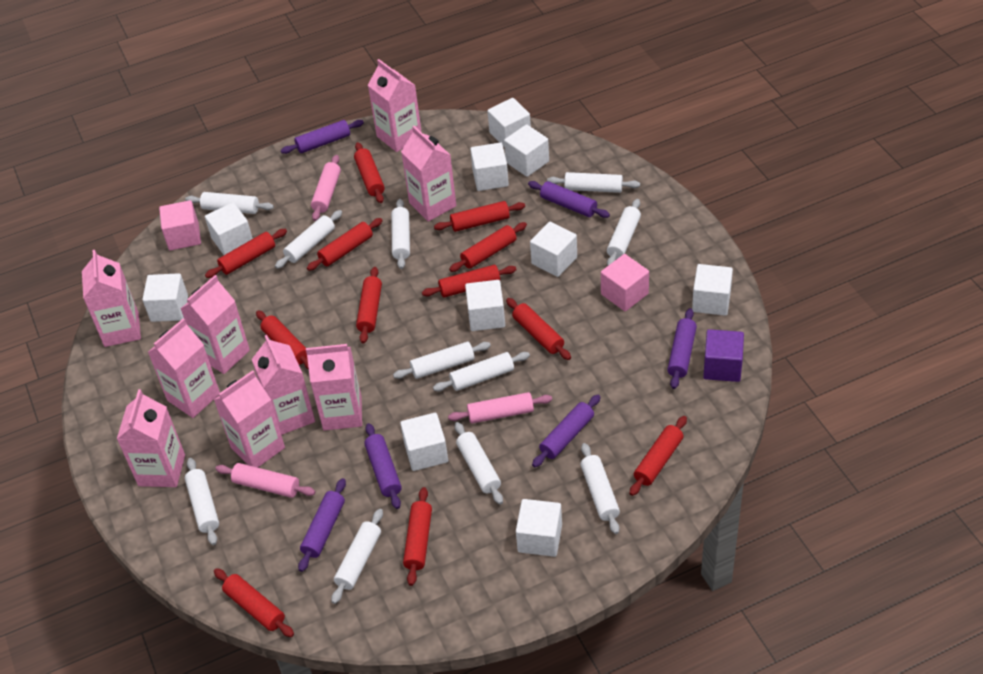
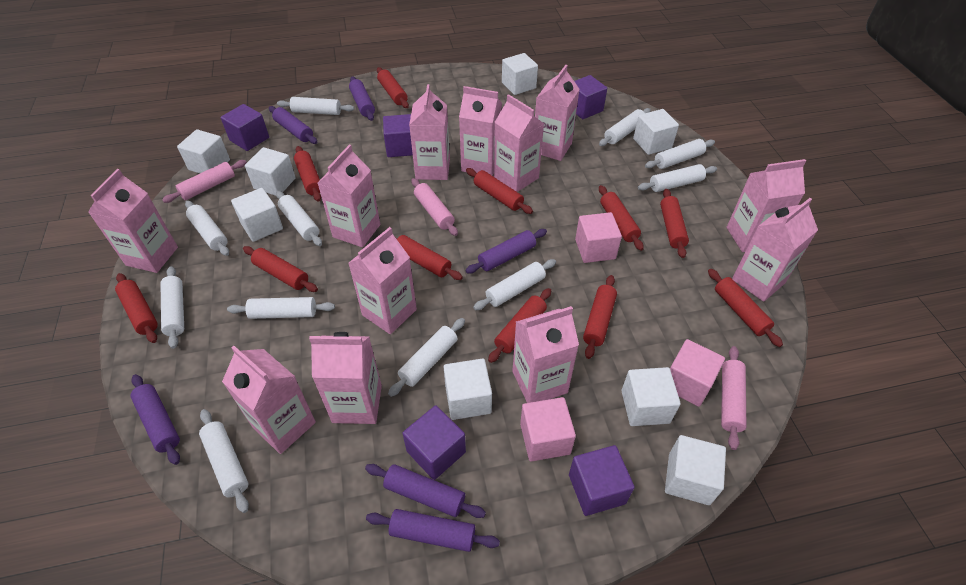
pink carton: [82,250,141,347] [117,389,185,487] [148,318,220,418] [181,275,250,374] [214,371,285,467] [252,335,315,435] [306,344,362,431] [368,59,422,152] [401,126,456,221] = 9 -> [88,169,178,273] [222,346,316,454] [309,332,382,424] [318,144,380,247] [348,227,417,334] [409,84,450,180] [459,86,502,176] [494,94,544,192] [512,306,579,403] [535,65,580,161] [727,159,806,252] [732,198,818,302] = 12
pink cube: [159,200,201,250] [601,254,649,311] = 2 -> [520,397,576,462] [575,212,622,263] [670,339,725,407] = 3
purple cube: [703,329,744,382] = 1 -> [221,104,269,151] [383,114,413,157] [402,405,466,480] [569,445,635,516] [574,75,607,119] = 5
red rolling pin: [205,229,287,278] [214,568,294,637] [256,310,309,370] [307,218,383,271] [354,142,385,203] [356,267,382,343] [403,487,432,586] [422,265,517,298] [434,201,525,232] [449,222,527,272] [506,298,571,360] [630,416,687,496] = 12 -> [115,273,158,343] [243,246,318,292] [294,146,321,202] [377,67,409,108] [395,235,463,280] [466,168,533,214] [488,288,551,363] [583,275,617,359] [599,185,644,251] [660,189,689,258] [708,269,783,347] = 11
white cube: [142,273,188,322] [205,202,253,255] [400,413,448,471] [465,280,505,331] [470,143,509,191] [488,98,531,148] [504,124,549,177] [516,499,562,557] [530,222,577,277] [692,264,733,316] = 10 -> [177,129,230,173] [231,188,283,242] [245,147,296,196] [444,358,492,420] [502,53,538,95] [622,367,681,426] [633,109,679,155] [665,435,726,505] = 8

